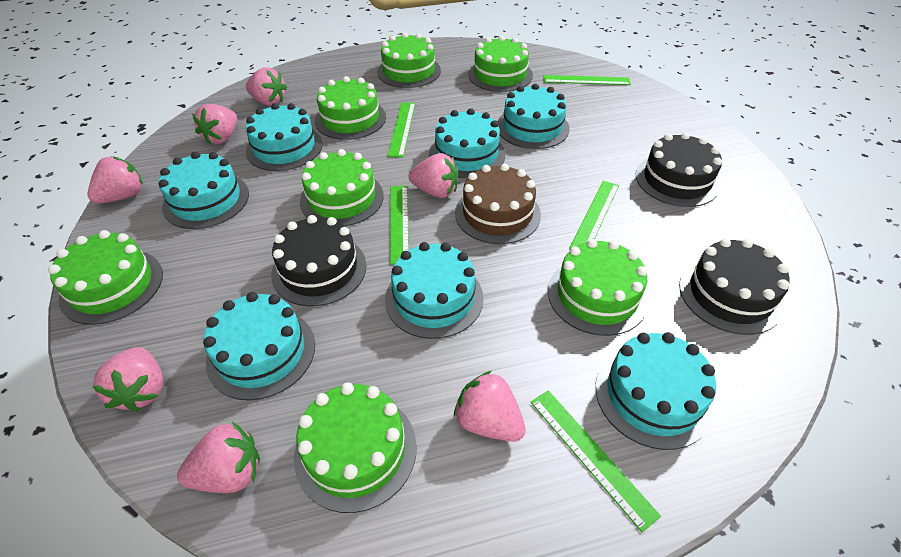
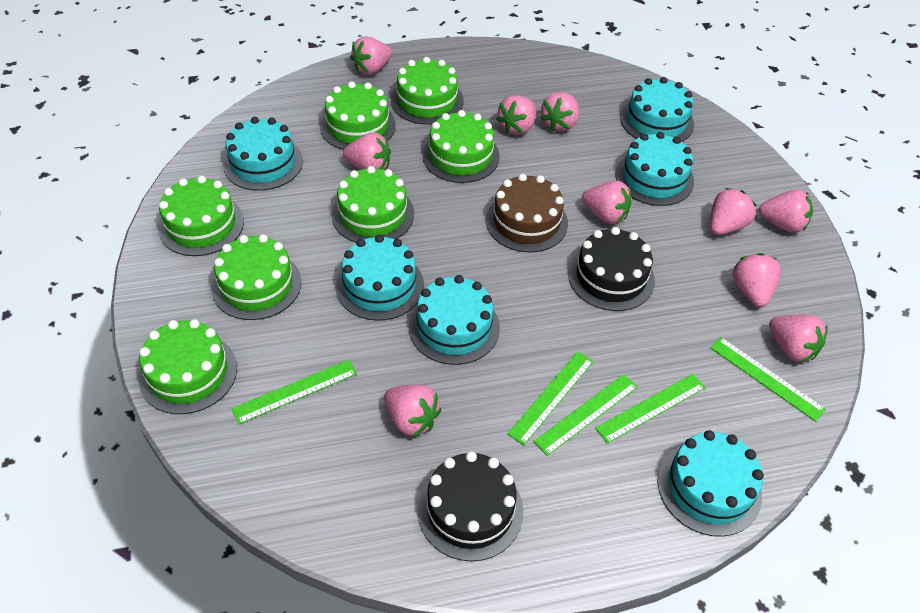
black cake: [271,215,367,306] [636,132,722,207] [679,238,790,335] = 3 -> [417,451,524,561] [568,227,655,311] = 2
pink strawberry: [87,157,143,204] [92,347,164,412] [177,422,260,493] [192,104,237,144] [246,67,287,106] [409,153,458,198] [454,371,526,442] = 7 -> [343,132,391,170] [350,37,392,75] [384,384,441,437] [496,95,536,135] [540,92,579,132] [582,181,632,224] [710,188,757,235] [732,253,781,307] [759,189,813,233] [769,315,828,362] = 10
turquoise cake: [159,152,249,229] [203,292,315,400] [246,103,323,171] [385,242,484,339] [429,108,505,178] [497,84,569,149] [596,332,716,450] = 7 -> [223,117,303,191] [336,234,424,321] [409,275,500,365] [615,132,694,206] [620,77,694,142] [658,430,764,537] = 6

